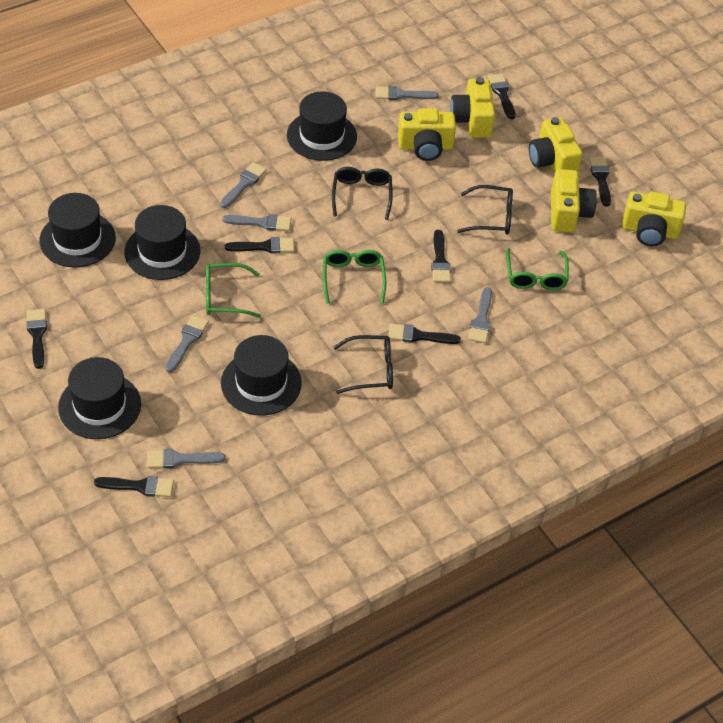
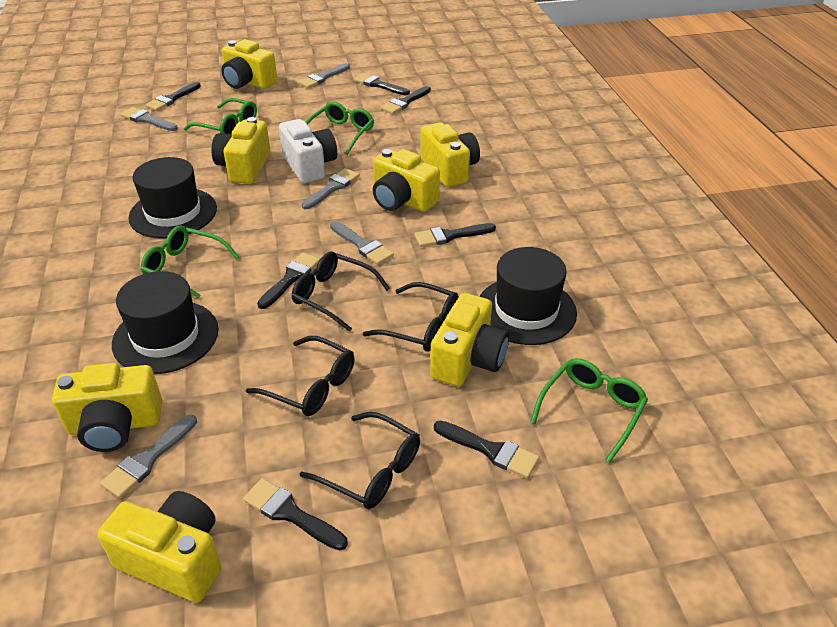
black glasses: [332,167,393,220] [334,335,393,394] [458,185,513,234] = 3 -> [246,336,355,416] [292,251,390,332] [300,412,420,509] [363,282,459,352] = 4
black hat: [39,193,116,268] [58,357,141,439] [124,205,200,280] [221,335,302,416] [287,91,357,161] = 5 -> [112,271,218,374] [129,157,217,239] [480,247,577,345] = 3
green glasses: [206,263,261,318] [323,250,386,304] [506,248,569,290] = 3 -> [141,226,239,298] [184,98,257,134] [306,102,374,155] [530,358,648,462] = 4
grey brush: [147,449,226,469] [165,315,209,372] [220,162,266,208] [222,214,291,231] [376,86,439,100] [468,287,492,343] = 6 -> [100,415,197,498] [120,107,178,131] [298,63,350,88] [302,168,360,209] [330,221,394,265] = 5
white camera: none = 0 -> [279,119,337,183] = 1
yellow camera: [398,108,456,161] [450,77,495,138] [529,117,583,173] [551,169,597,233] [622,192,686,246] = 5 -> [52,363,162,452] [98,491,222,603] [211,117,271,184] [221,39,277,89] [373,149,440,212] [421,122,480,187] [430,293,509,386] = 7

